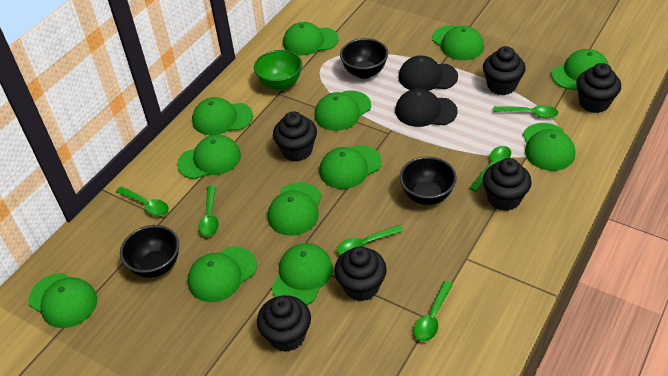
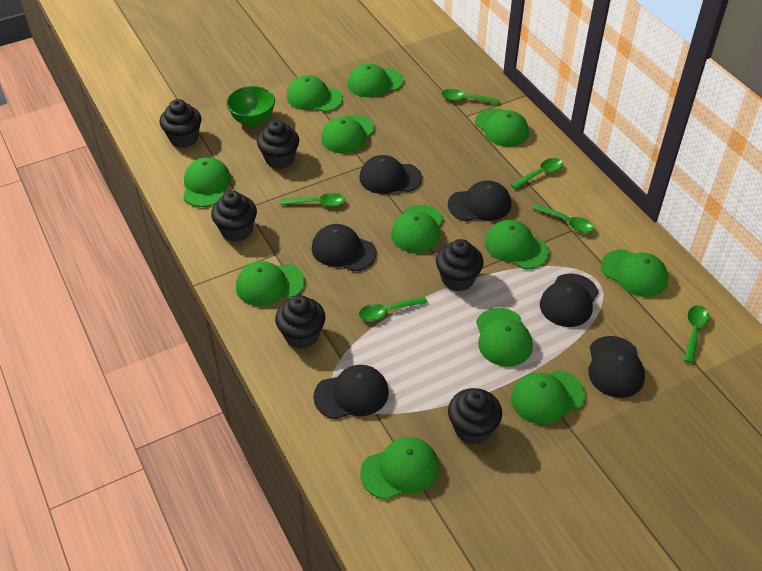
black bowl: [120,225,179,278] [340,38,388,79] [400,156,457,205] = 3 -> none = 0
black cap: [395,88,458,127] [398,56,458,91] = 2 -> [312,224,377,271] [313,365,389,419] [359,155,422,194] [448,180,511,221] [540,273,599,327] [588,336,645,398] = 6

